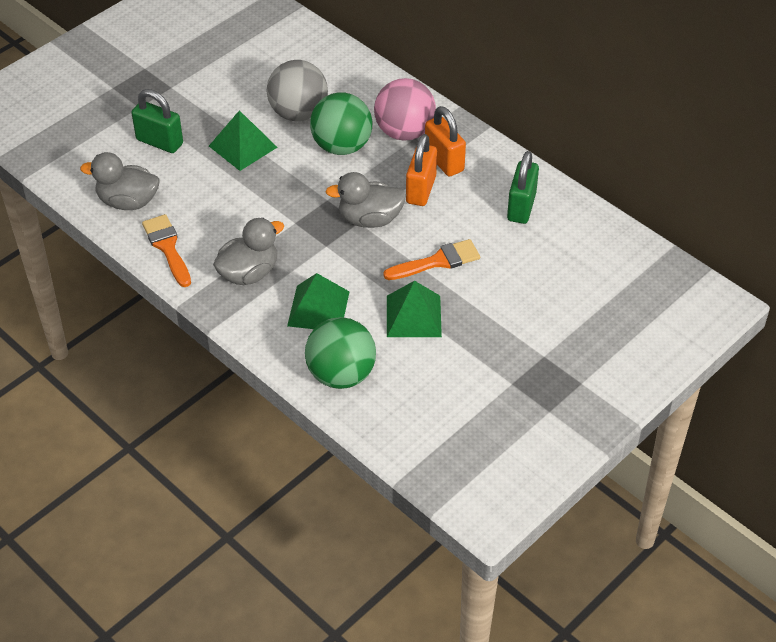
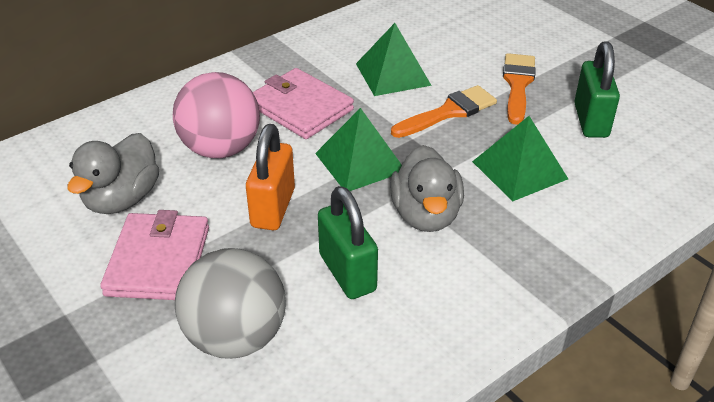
green ball: [305,317,376,389] [310,92,372,155] = 2 -> none = 0
grey duck: [80,152,159,210] [213,218,284,285] [325,172,406,228] = 3 -> [68,133,159,214] [390,145,464,232] = 2
orange padlock: [406,134,437,206] [425,106,466,177] = 2 -> [246,124,295,230] = 1
pink wallet: none = 0 -> [100,210,209,300] [253,68,354,139] = 2

